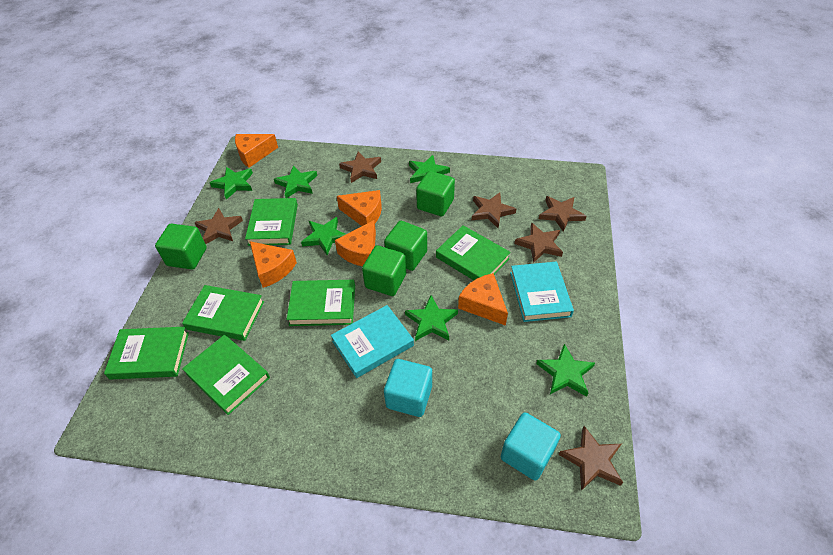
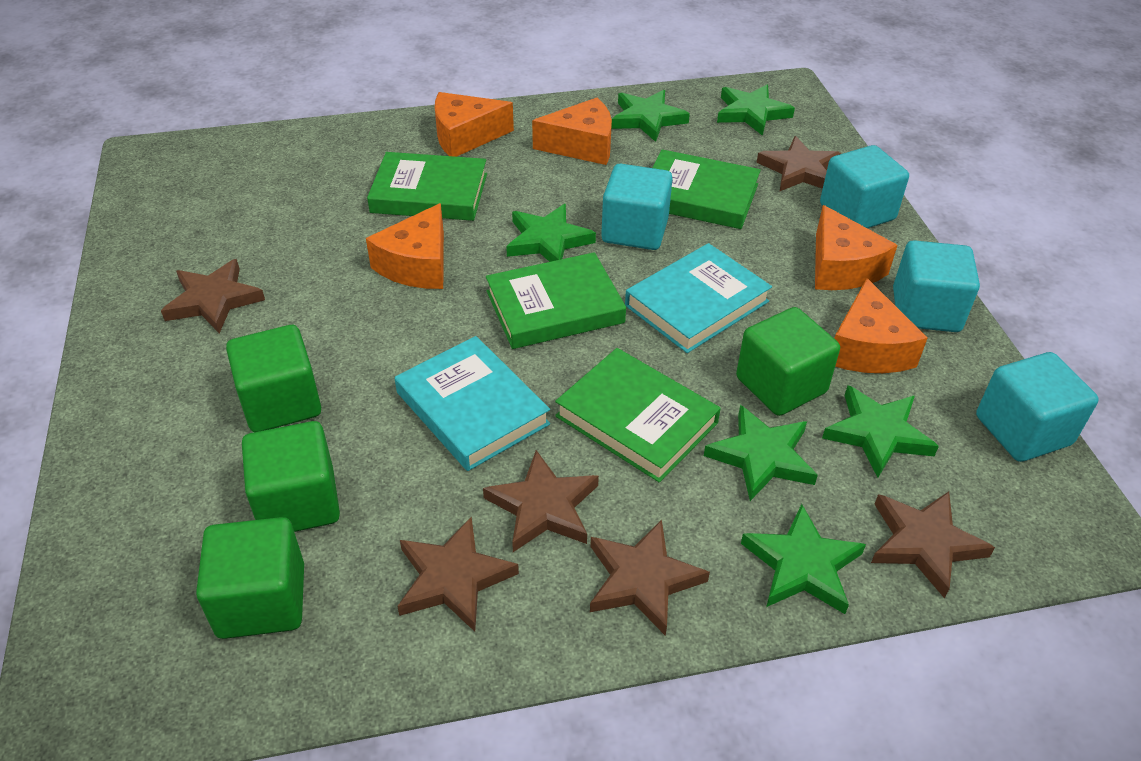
green book: [104,327,189,380] [182,285,264,341] [182,335,270,415] [245,198,298,246] [287,280,355,326] [436,225,511,280] = 6 -> [367,152,487,221] [486,252,626,349] [555,348,721,482] [652,149,761,229] = 4
turquoise cube: [384,359,432,417] [500,412,561,481] = 2 -> [601,164,673,250] [820,145,909,228] [893,240,980,332] [976,352,1099,462] = 4

